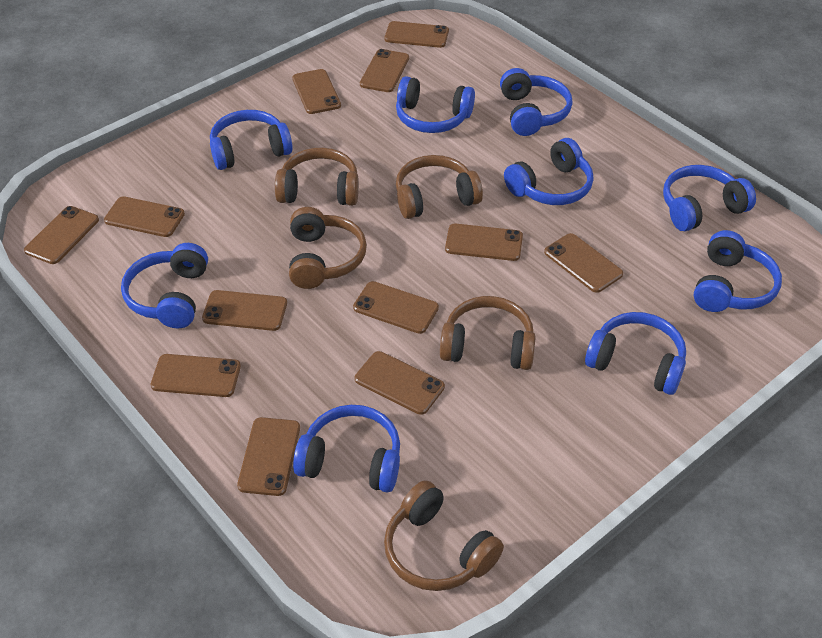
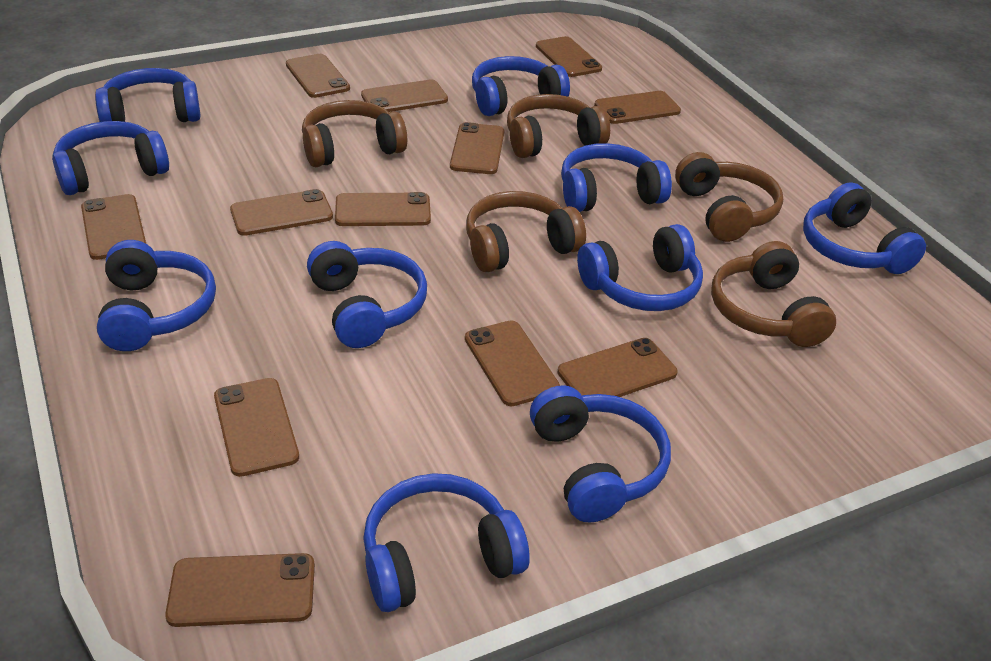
blue headphones: [121,243,208,328] [210,110,293,170] [293,405,400,492] [396,76,475,133] [500,68,573,136] [504,138,594,205] [585,312,686,395] [663,165,756,231] [693,230,782,312] = 9 -> [52,121,169,195] [95,68,201,122] [97,240,216,351] [307,241,427,348] [363,473,530,612] [472,56,570,116] [530,385,671,523] [561,143,672,212] [577,224,703,311] [803,182,926,274] = 10

